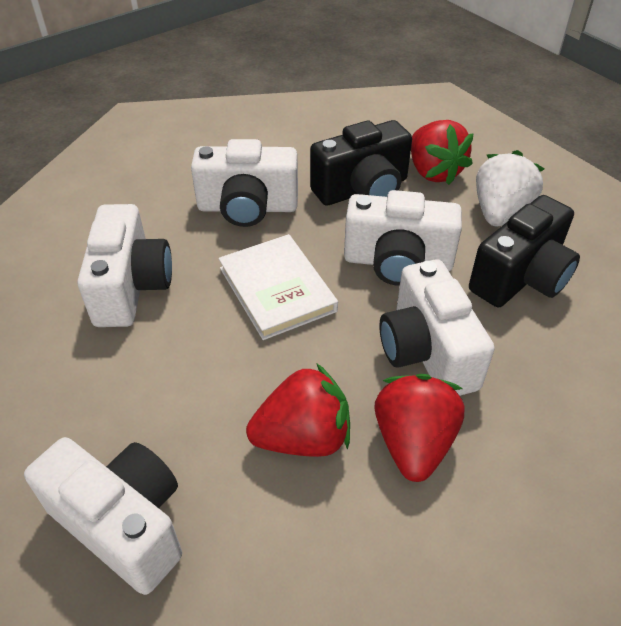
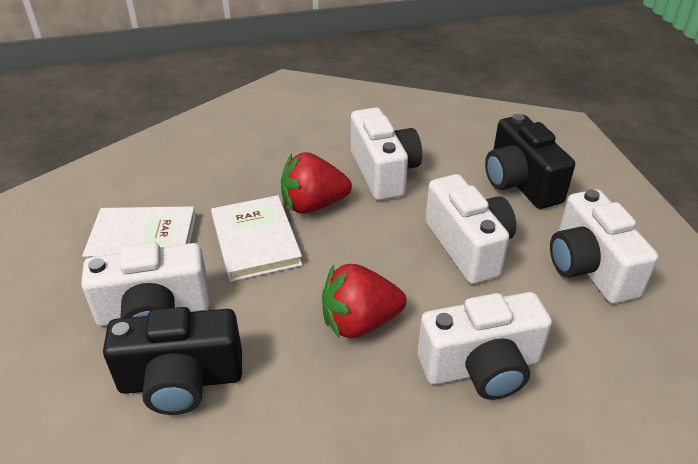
red strawberry: [246,363,350,457] [374,374,465,482] [411,120,474,185] = 3 -> [281,152,352,214] [322,264,406,339] = 2
white book: [219,234,338,340] = 1 -> [82,206,196,258] [211,195,303,282] = 2
white strawberry: [476,150,545,226] = 1 -> none = 0

